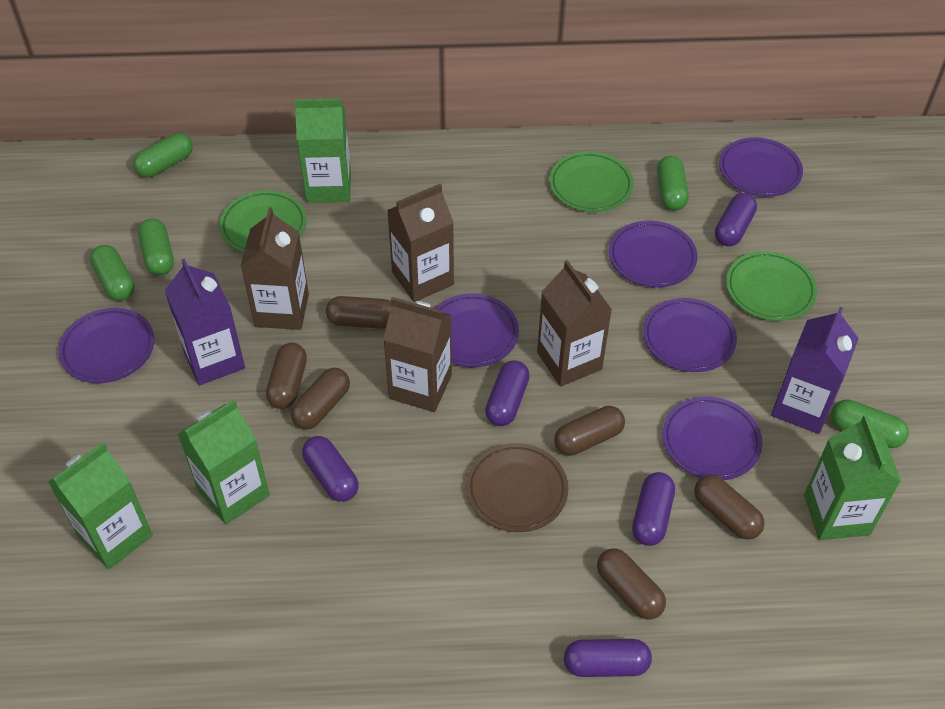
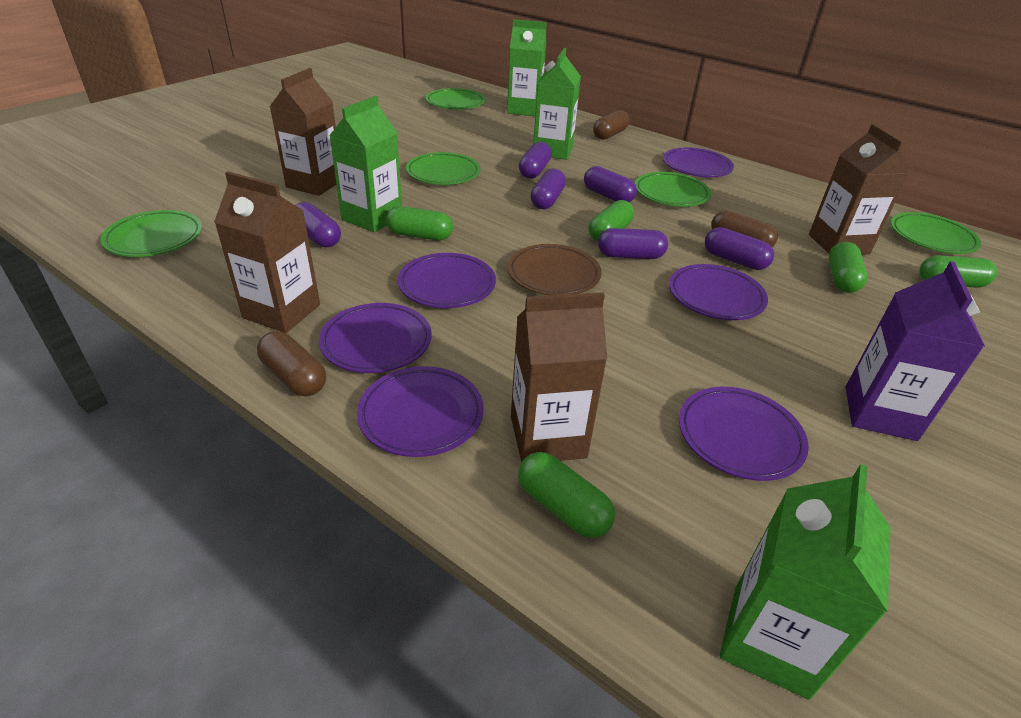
brown capsule: [266,343,307,409] [291,368,350,429] [326,296,391,329] [554,406,625,456] [597,549,666,619] [694,475,765,540] = 6 -> [257,331,326,396] [593,110,629,140] [711,210,778,247] = 3
green plate: [219,190,306,253] [549,151,633,212] [726,251,817,321] = 3 -> [101,210,202,257] [406,152,480,185] [426,88,485,109] [635,172,711,207] [891,212,981,254] = 5
purple capsule: [302,436,359,502] [485,360,530,426] [564,639,652,677] [632,472,675,546] [715,193,757,246] = 5 -> [295,202,341,247] [519,142,552,179] [531,169,566,209] [584,166,637,202] [598,228,668,259] [705,227,774,270] = 6
purple carton: [165,259,245,385] [771,307,859,434] = 2 -> [845,261,985,441] = 1

